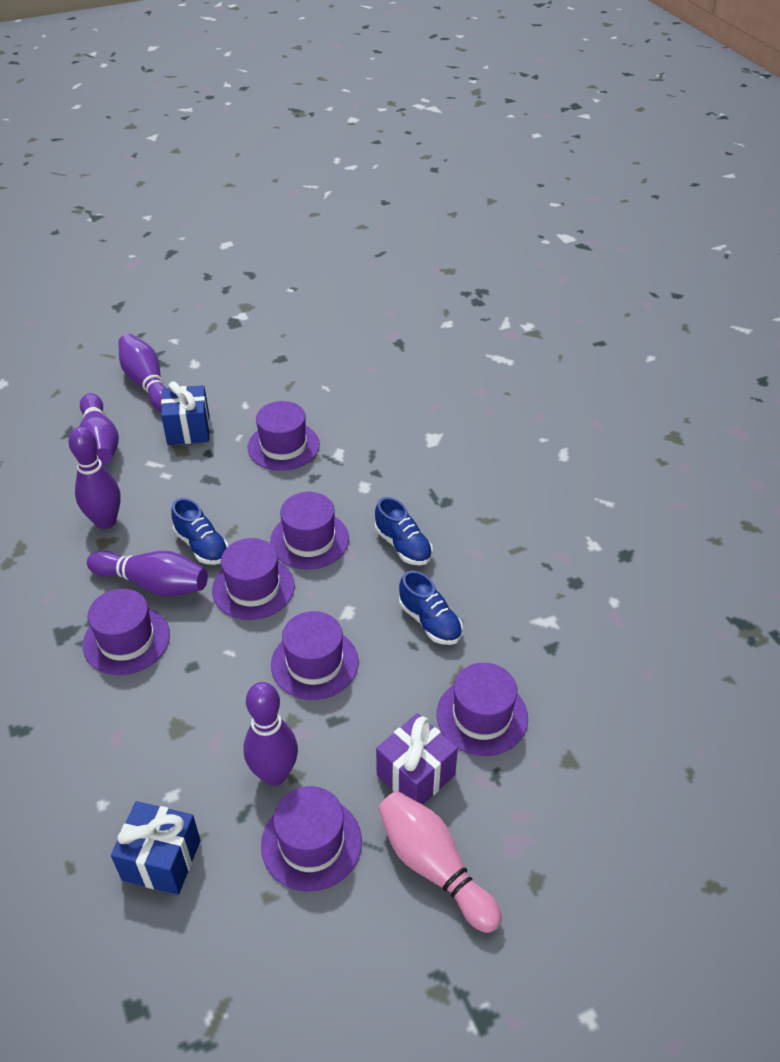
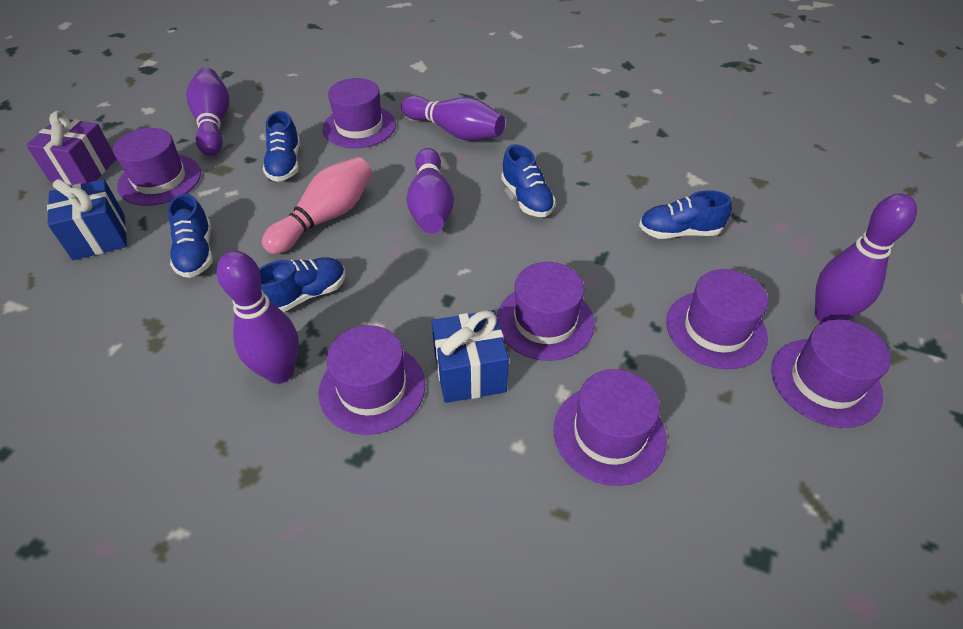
blue shoe: [171,498,229,565] [375,497,433,565] [399,571,463,645] = 3 -> [168,194,213,278] [259,257,346,312] [263,111,300,182] [501,144,556,217] [639,190,732,239] = 5

